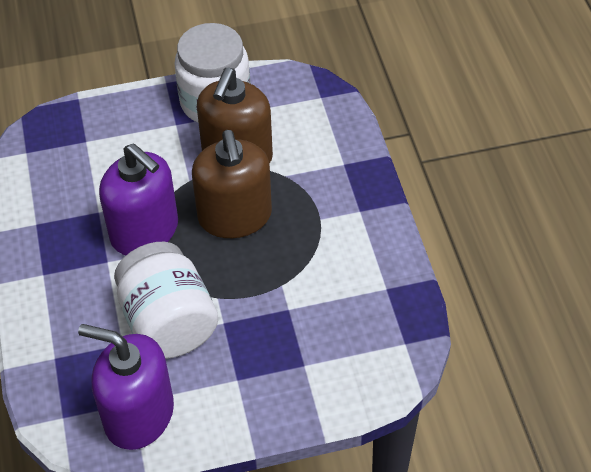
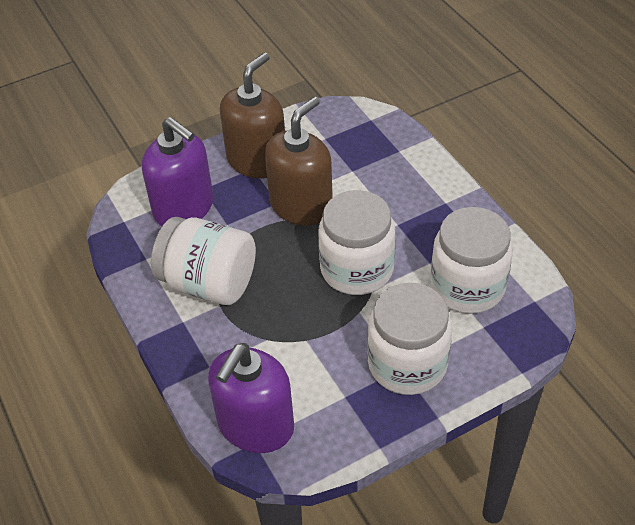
white jar: [114,242,218,359] [174,23,251,123] = 2 -> [151,217,256,305] [318,190,395,295] [367,283,452,395] [430,207,513,314] = 4

